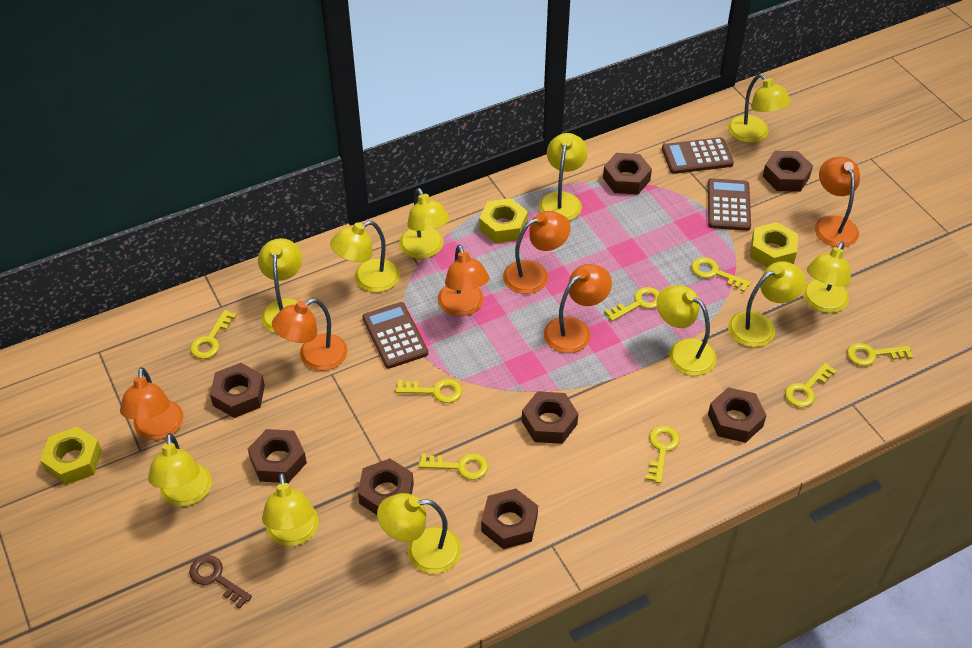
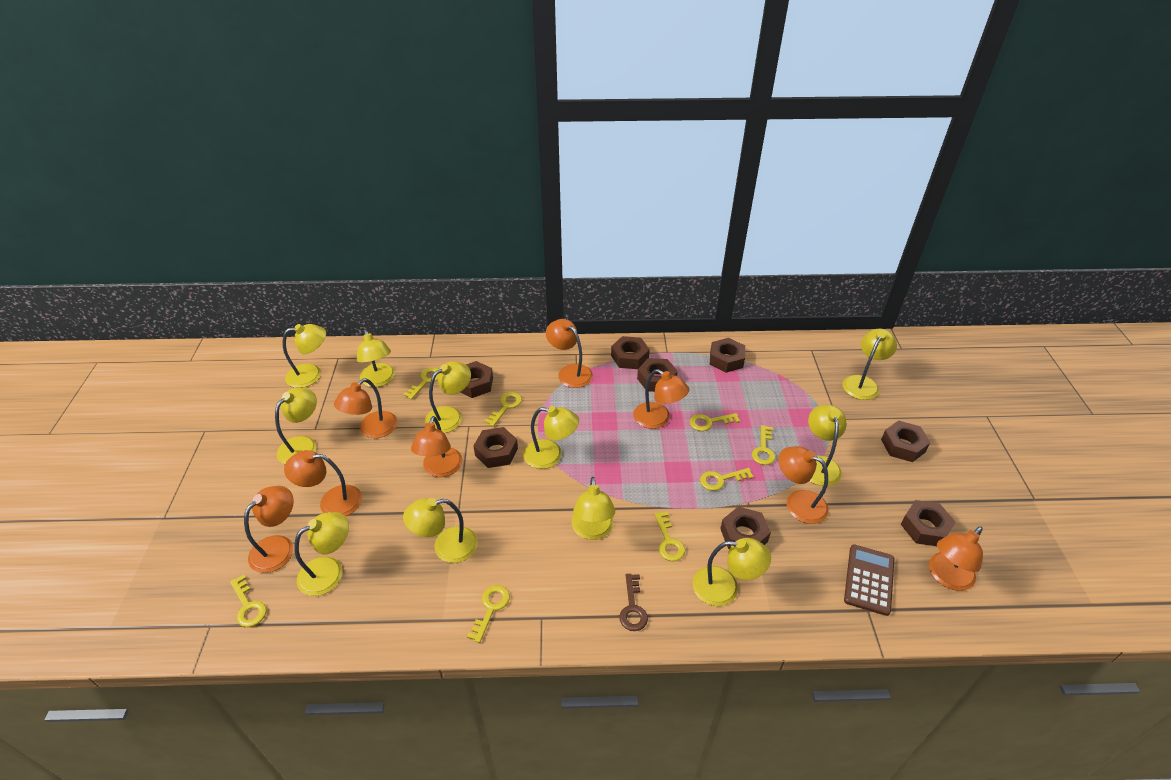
brown calculator: [362,302,428,369] [662,137,734,174] [708,178,751,231] = 3 -> [844,544,894,616] = 1
orange lamp: [120,367,184,440] [272,298,348,371] [438,245,489,316] [503,211,571,294] [544,264,612,353] [815,157,860,247] = 6 -> [244,486,294,573] [284,450,362,516] [334,378,398,438] [411,416,462,477] [546,319,593,388] [633,369,689,429] [778,446,829,524] [929,526,983,591] = 8
yellow nut: [40,427,102,485] [479,198,528,243] [750,222,798,267] = 3 -> none = 0

